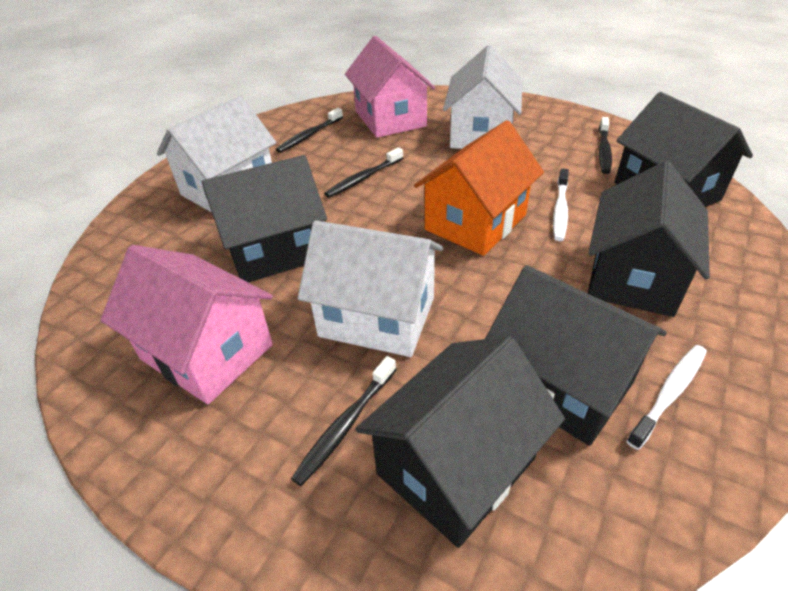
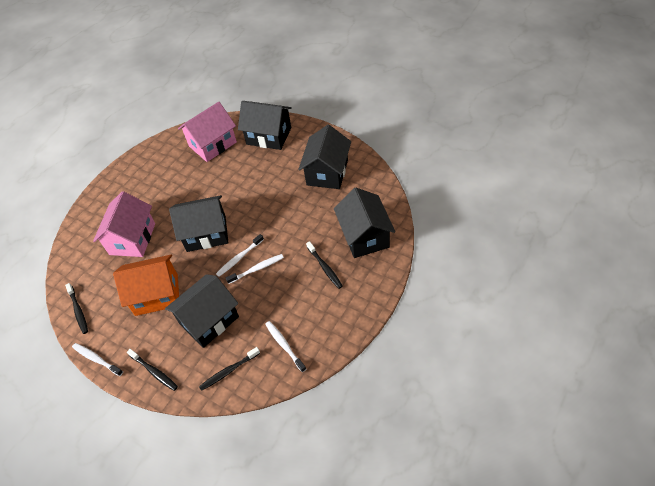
white house: [157,96,276,212] [298,220,443,357] [443,45,523,149] = 3 -> none = 0
white toothbrush: [553,168,569,241] [627,345,707,450] = 2 -> [72,343,123,376] [216,234,264,277] [226,254,284,284] [265,321,306,372] = 4

